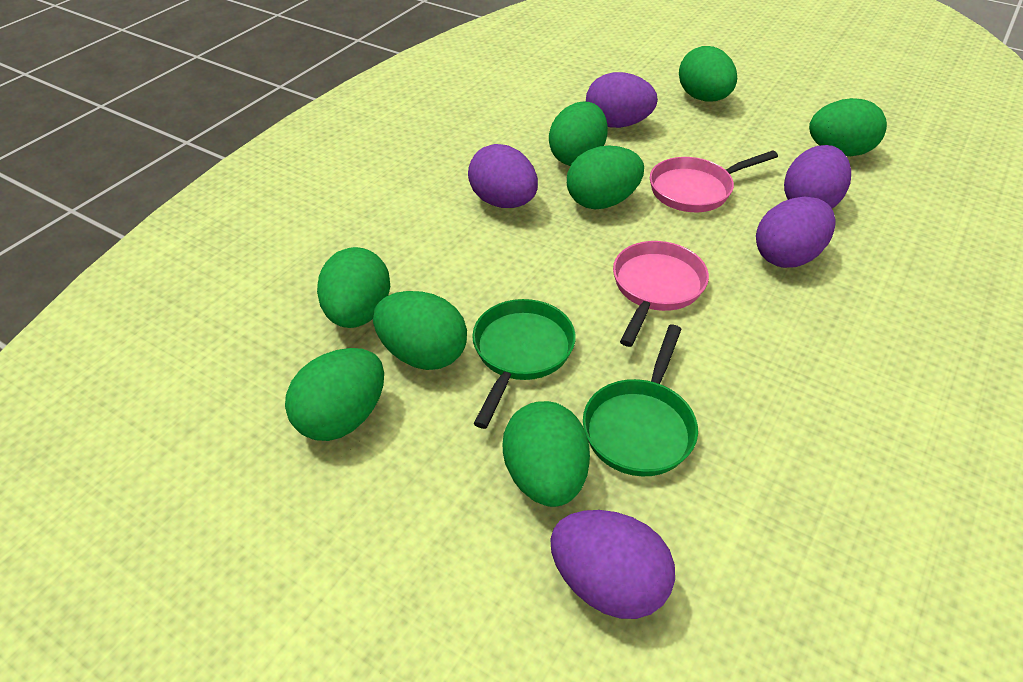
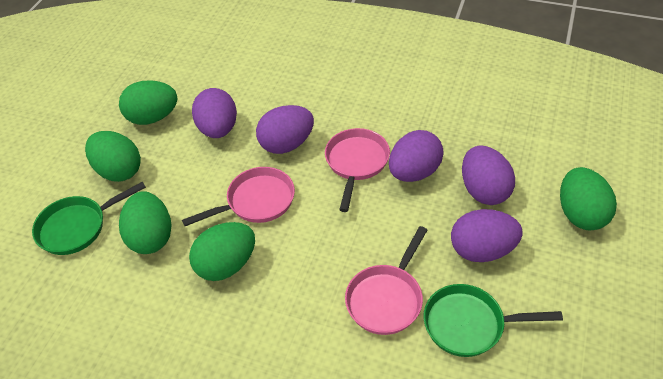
green egg: [285,348,384,441] [317,247,391,328] [373,291,467,370] [503,401,590,507] [549,102,608,166] [567,145,644,209] [679,46,737,102] [809,98,887,156] = 8 -> [85,131,141,182] [119,80,178,125] [119,191,172,254] [189,222,255,281] [560,167,617,230] = 5
pink pan: [613,241,709,347] [650,150,778,212] = 2 -> [182,167,295,226] [325,128,390,212] [345,226,427,335] = 3

